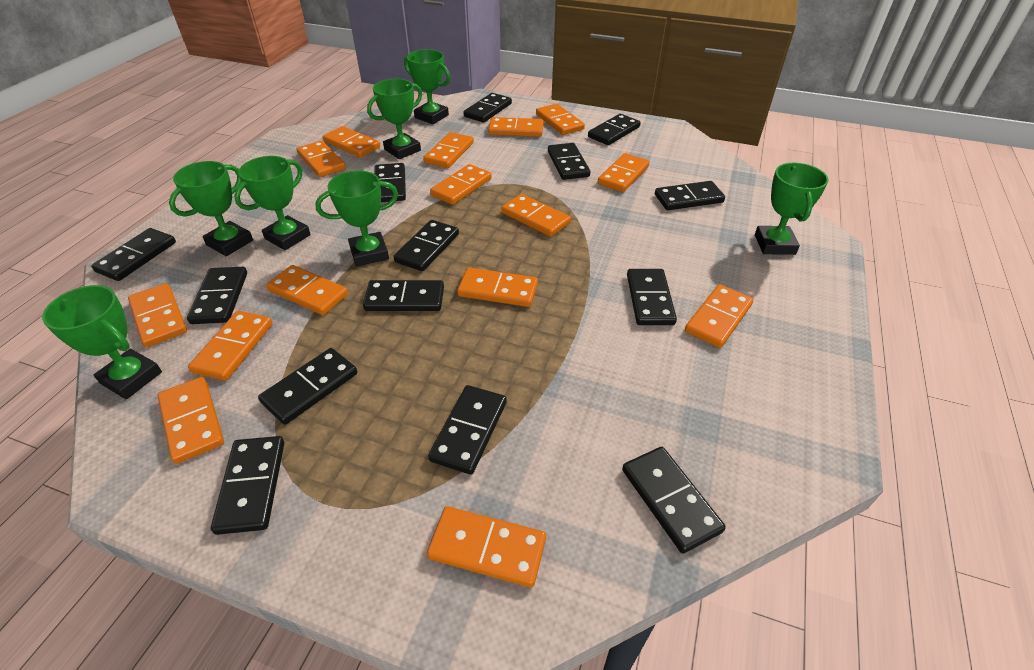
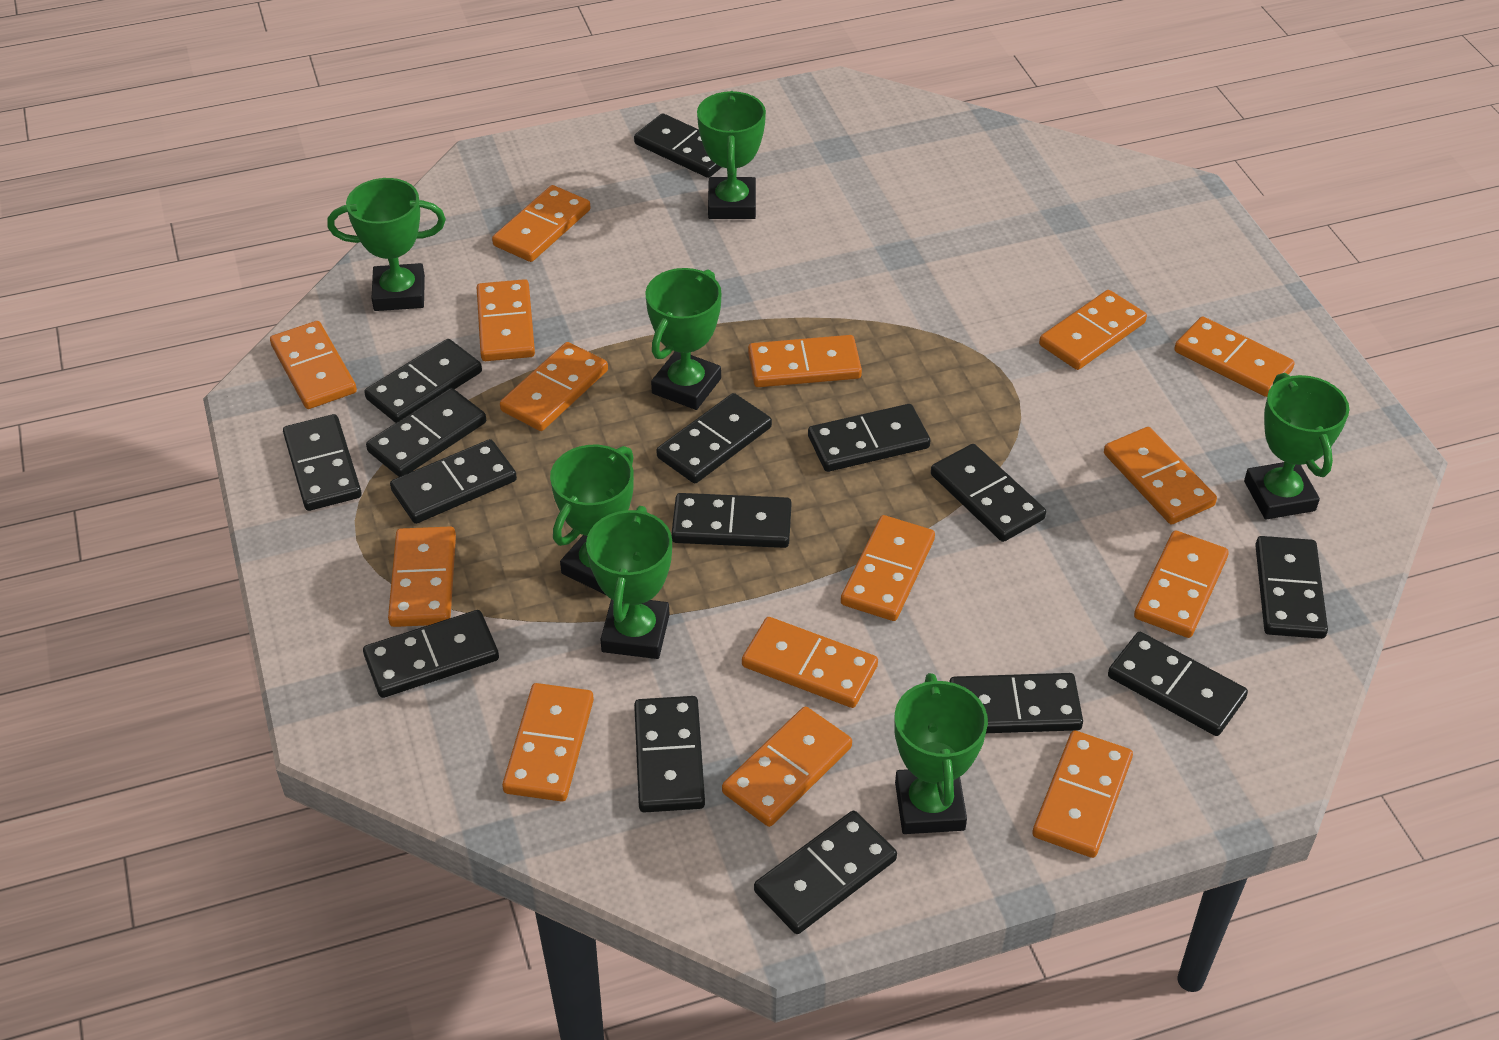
black domino: [91,228,176,281] [187,267,247,324] [211,436,284,535] [258,348,357,425] [363,280,444,311] [374,163,406,202] [394,220,459,271] [428,385,507,475] [464,93,512,122] [548,143,590,180] [588,114,641,145] [622,447,726,553] [627,269,677,325] [655,181,725,210] = 14 -> [283,414,362,511] [363,610,499,698] [364,339,482,423] [366,388,486,477] [390,439,517,524] [634,113,722,178] [634,696,705,813] [656,393,772,483] [671,493,792,548] [754,811,897,934] [808,404,930,472] [931,444,1046,542] [949,673,1083,733] [1108,632,1248,736] [1255,536,1328,639] = 15

